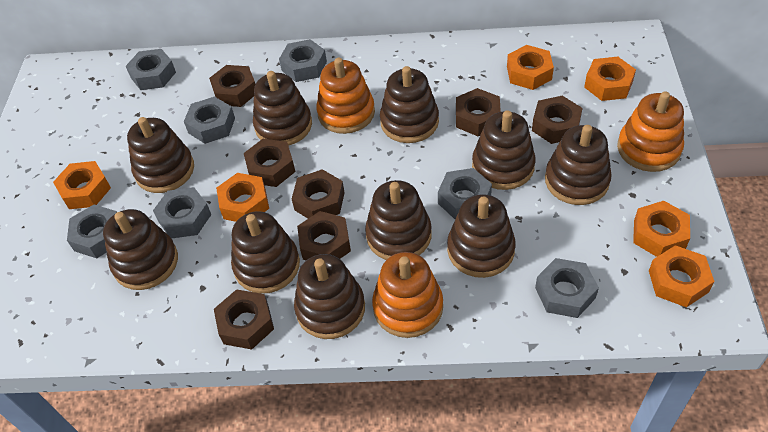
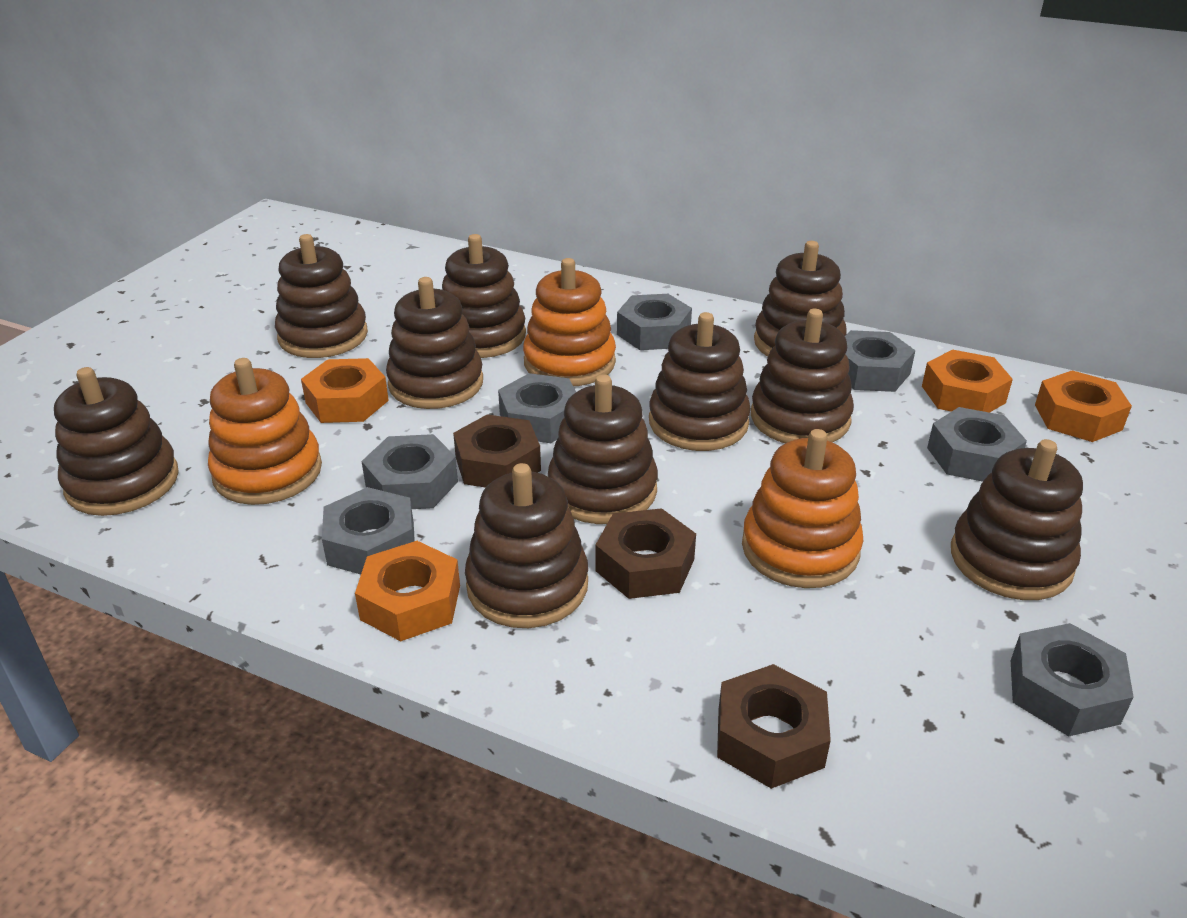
brown nut: [209,65,255,107] [214,289,274,350] [244,139,295,187] [292,169,345,218] [297,211,351,260] [456,88,501,136] [532,96,583,144] = 7 -> [453,414,541,488] [595,508,696,599] [717,664,831,789] = 3
orange nut: [53,161,111,209] [216,173,269,222] [507,45,554,90] [584,57,636,101] [633,201,690,257] [649,245,715,307] = 6 -> [301,358,389,423] [355,541,460,641] [922,349,1013,413] [1035,370,1132,442] = 4

